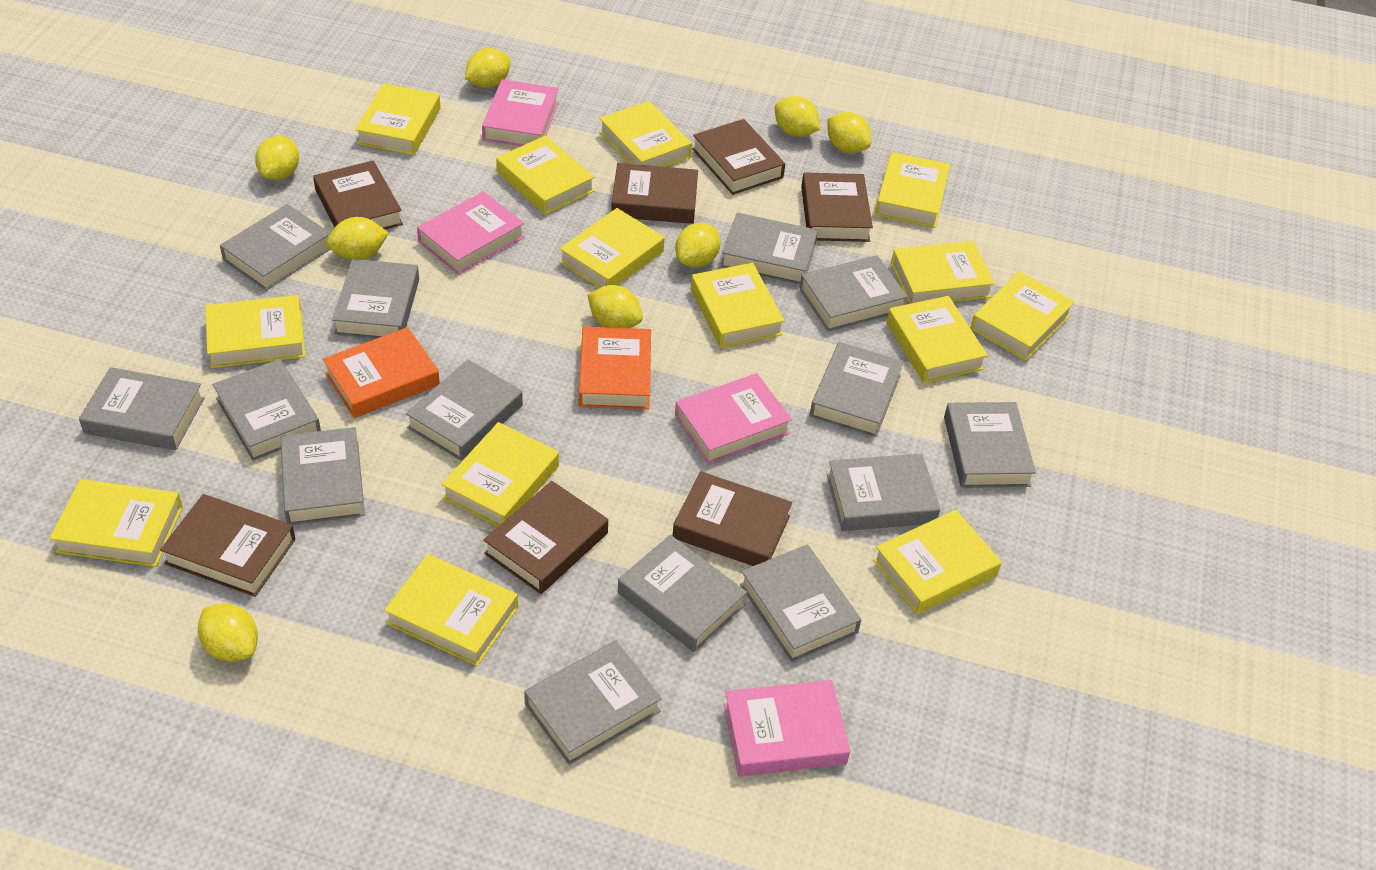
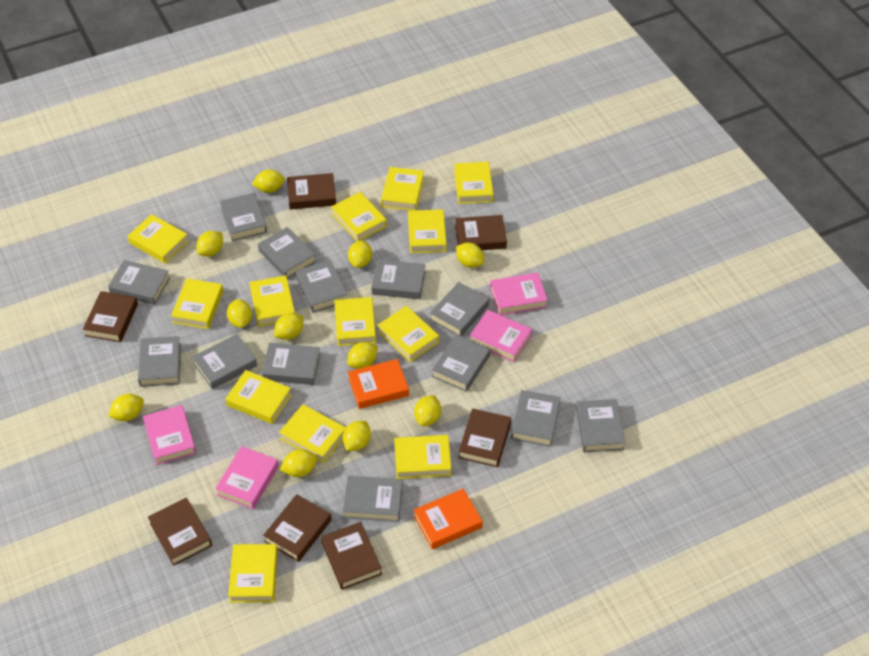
grey book: [79,367,204,450] [212,359,321,461] [220,204,331,291] [281,427,365,525] [332,259,419,338] [405,360,523,461] [524,641,662,765] [618,535,747,652] [721,213,818,284] [740,545,861,662] [799,255,908,331] [810,342,904,437] [827,454,940,531] [944,402,1036,488] = 14 -> [108,260,170,305] [138,336,181,387] [192,334,257,389] [220,193,267,241] [258,227,316,279] [262,342,320,385] [295,260,347,313] [343,476,403,522] [371,260,425,299] [430,282,489,336] [432,334,490,392] [511,390,561,447] [576,399,625,452] = 13
yellow book: [50,479,183,567] [205,295,305,368] [355,83,441,155] [384,554,518,666] [441,422,559,527] [496,135,595,215] [560,208,664,288] [599,101,692,167] [691,263,785,348] [873,510,1002,614] [875,152,950,228] [887,296,988,383] [891,241,995,304] [970,271,1075,361] = 14 -> [128,214,189,263] [171,278,223,329] [225,370,292,424] [228,544,278,603] [249,275,295,326] [279,404,346,463] [331,192,387,241] [334,297,376,346] [377,306,439,362] [381,167,424,211] [394,435,451,479] [408,209,447,253] [454,162,494,204] = 13
yellow lemon: [198,603,258,662] [255,136,299,180] [326,217,389,260] [465,48,510,88] [588,285,643,328] [675,223,721,268] [775,96,820,137] [827,112,871,153] = 8 -> [108,394,144,421] [196,231,223,256] [227,299,252,328] [252,170,285,193] [274,313,303,340] [280,449,317,477] [343,421,371,451] [347,342,377,369] [348,241,372,268] [414,395,441,426] [456,243,484,268] = 11

